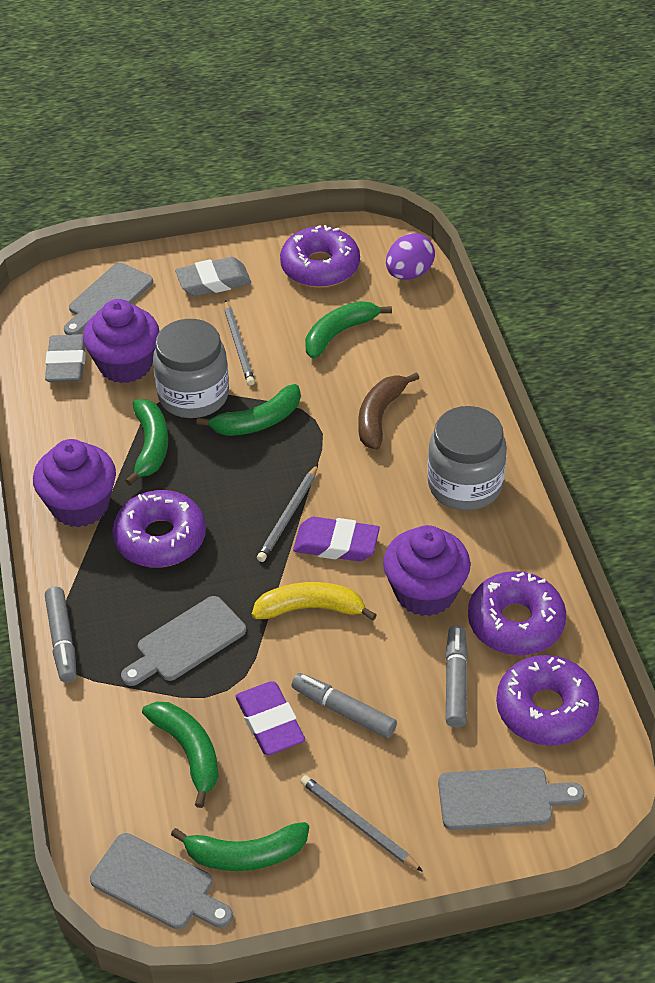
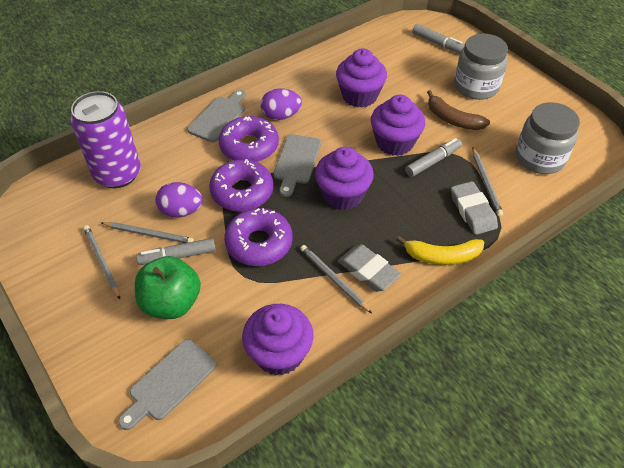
green apple: none = 0 -> [135,256,201,319] = 1
green banana: [125,399,168,485] [142,702,219,808] [171,822,309,871] [196,384,301,436] [305,301,392,359] = 5 -> none = 0
grey cutting board: [64,263,153,335] [90,833,233,929] [121,596,246,686] [438,767,584,830] = 4 -> [118,339,217,430] [187,90,246,142] [273,134,321,197] = 3
grey pencil: [224,300,255,385] [257,465,318,562] [300,775,423,872] = 3 -> [83,225,120,299] [102,222,194,243] [300,245,372,313] [472,147,503,216] = 4
purple can: none = 0 -> [71,91,141,188] = 1
purple cupcake: [33,439,116,527] [83,299,160,383] [383,525,471,616] = 3 -> [242,304,314,375] [315,147,374,210] [336,48,387,107] [371,95,425,156] = 4
purple donut: [112,490,206,568] [280,225,360,288] [468,571,566,655] [496,655,599,746] = 4 -> [209,159,273,212] [219,116,279,162] [224,208,293,266] = 3
purple egg: [386,233,435,280] = 1 -> [155,182,203,218] [261,88,302,120] = 2
purple eraser: [235,681,305,755] [293,517,380,562] = 2 -> none = 0

